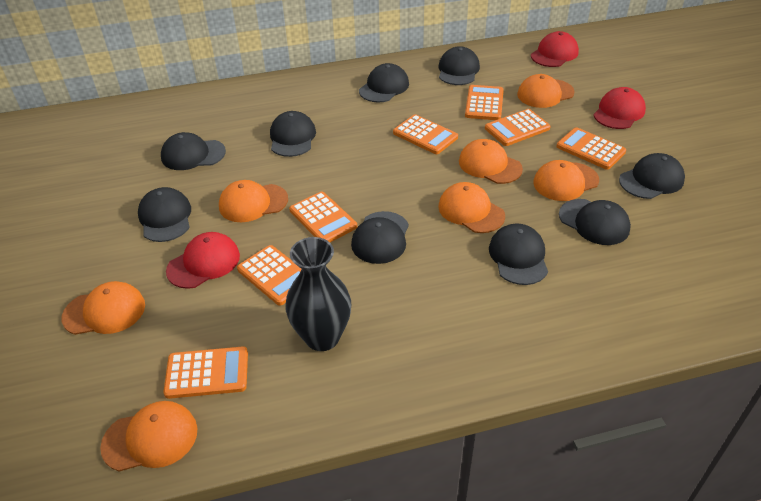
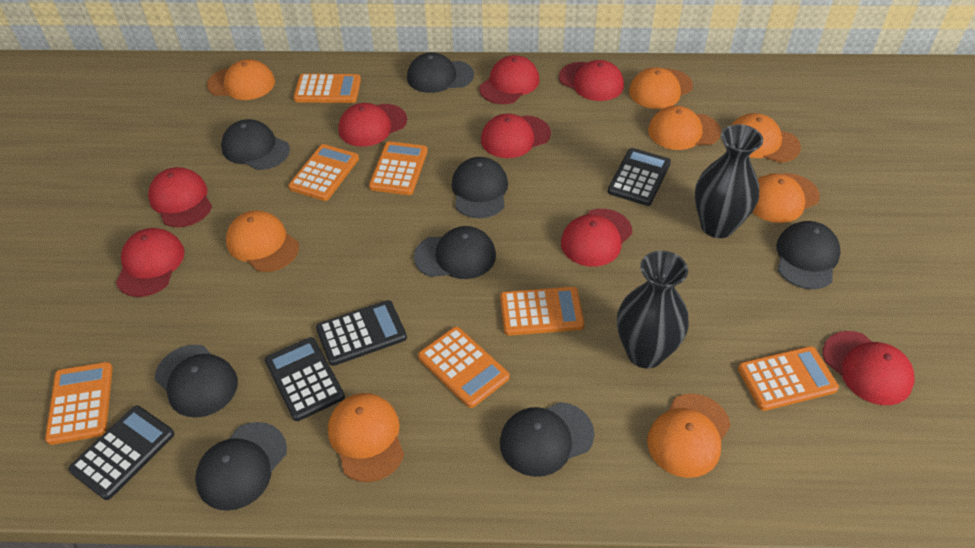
black calculator: none = 0 -> [68,405,174,500] [265,337,345,421] [316,300,407,366] [608,148,671,206] = 4
black cap: [138,187,191,242] [161,132,226,170] [270,111,316,157] [351,211,409,264] [359,63,409,102] [439,46,480,85] [489,224,548,285] [559,199,631,245] [619,153,685,199] = 9 -> [155,345,238,418] [195,422,287,511] [221,119,290,170] [407,52,474,93] [414,226,496,279] [452,157,508,218] [500,402,594,477] [776,221,841,289] = 8
black vase: [285,237,351,351] = 1 -> [617,251,689,369] [695,124,763,238] = 2
orange cap: [62,281,145,335] [100,401,197,472] [219,180,288,222] [438,182,505,233] [459,139,523,184] [517,74,575,108] [533,160,599,201] = 7 -> [207,59,275,100] [226,210,299,272] [328,393,404,482] [629,67,693,109] [647,394,731,478] [648,106,721,150] [731,113,801,163] [752,173,820,223] = 8
red cap: [166,232,240,289] [531,31,579,67] [593,87,646,129] = 3 -> [116,228,185,297] [148,167,212,227] [338,103,407,147] [479,55,539,104] [481,113,551,158] [559,60,624,101] [561,209,632,267] [823,331,915,405] = 8

